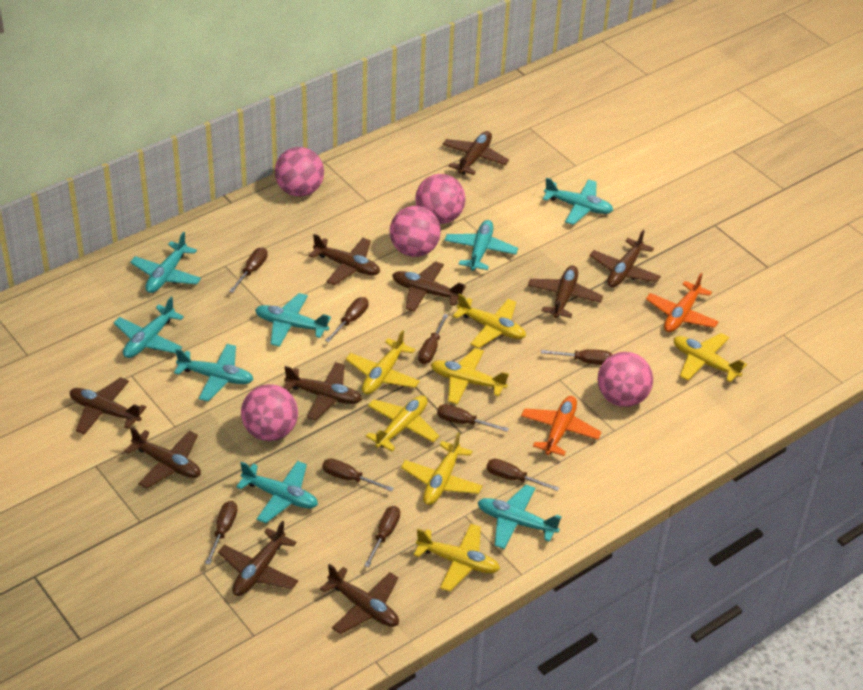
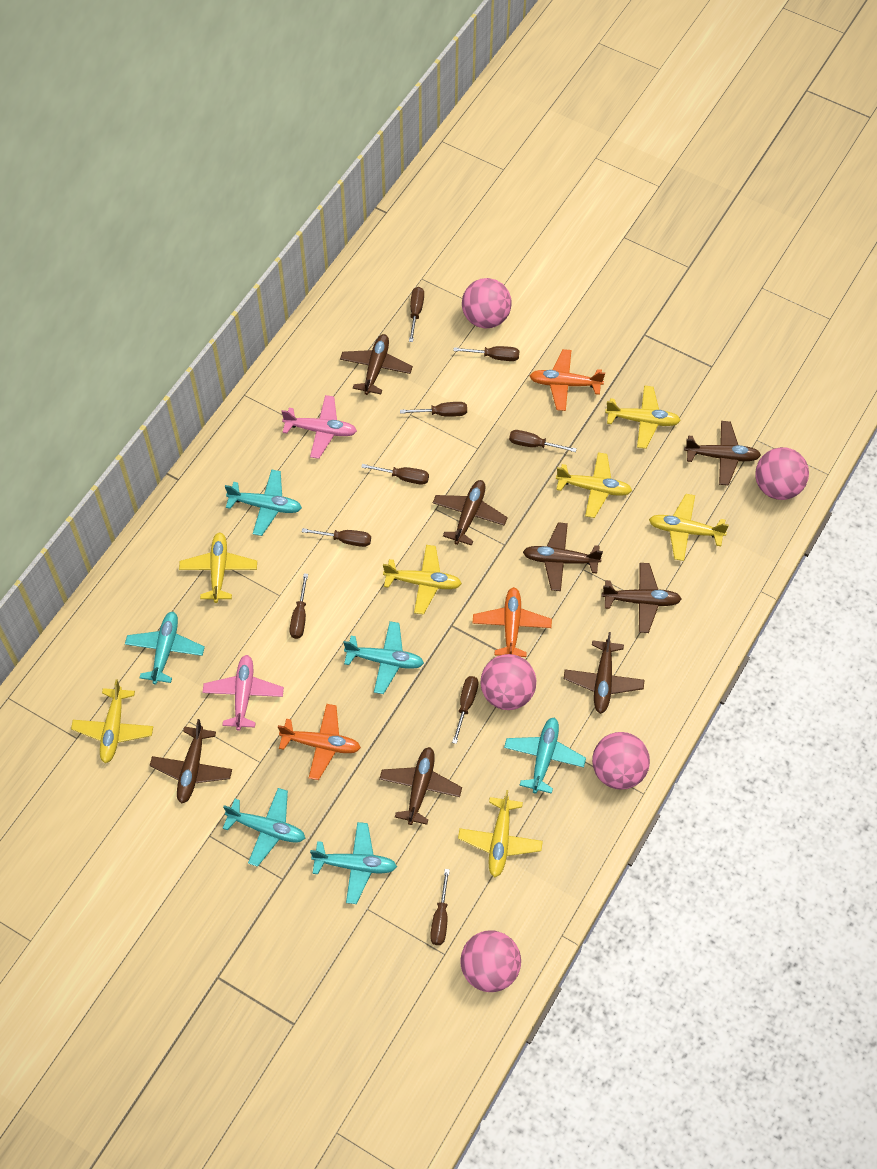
brown plane: [70,377,146,435] [124,427,201,489] [218,521,298,596] [284,362,362,420] [309,234,380,285] [320,564,399,634] [392,261,466,312] [443,131,509,175] [528,265,603,318] [590,230,661,287] = 10 -> [150,719,232,804] [340,334,413,395] [379,747,462,825] [433,480,508,546] [523,522,603,591] [564,632,644,714] [602,563,682,633] [684,421,761,485] = 8
orange plane: [521,396,601,456] [646,273,719,332] = 2 -> [278,704,361,780] [473,587,552,657] [530,349,605,411] = 3
pink plane: none = 0 -> [202,655,284,731] [281,395,357,459] = 2
turquoise plane: [114,297,184,358] [130,232,201,293] [174,344,254,401] [236,461,318,523] [255,293,331,347] [445,220,518,271] [478,485,562,549] [543,178,613,225] = 8 -> [125,612,205,685] [222,788,305,867] [225,469,302,536] [310,822,397,904] [343,621,424,694] [504,718,586,794] = 6

